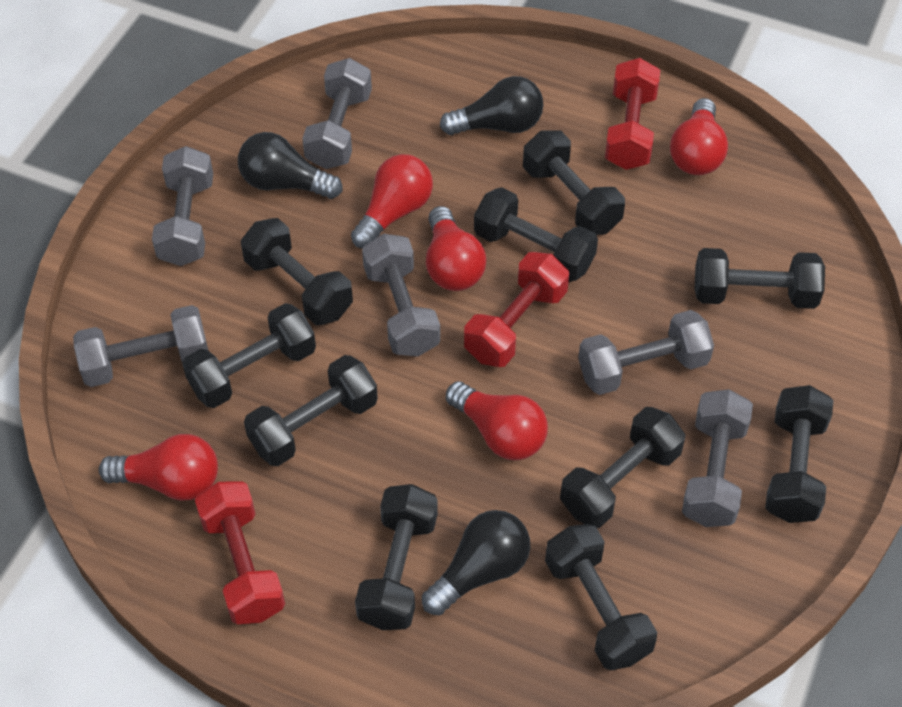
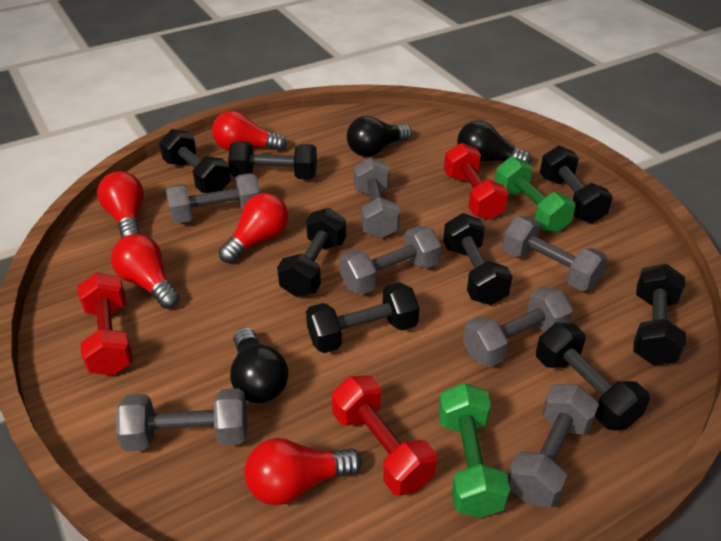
black dumbbell: [182,303,316,408] [241,218,353,325] [244,355,378,466] [355,484,438,630] [474,187,598,282] [523,130,625,235] [545,524,657,670] [560,407,686,528] [694,248,825,309] [765,385,833,523] = 10 -> [159,129,231,193] [228,142,317,179] [277,208,346,297] [306,282,419,353] [443,213,513,305] [536,322,650,430] [540,146,613,223] [633,264,686,365] = 8
green dumbbell: none = 0 -> [438,383,510,518] [495,157,576,232] = 2
grey dumbbell: [73,305,208,387] [152,146,213,266] [302,58,372,169] [362,234,440,357] [578,310,714,395] [682,389,753,527] = 6 -> [116,388,247,452] [166,173,260,224] [340,226,442,295] [354,157,400,238] [463,286,573,367] [502,216,607,291] [508,384,599,508] = 7

